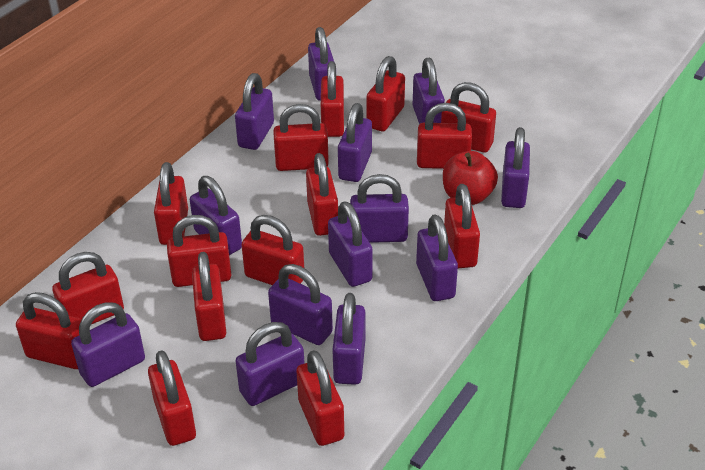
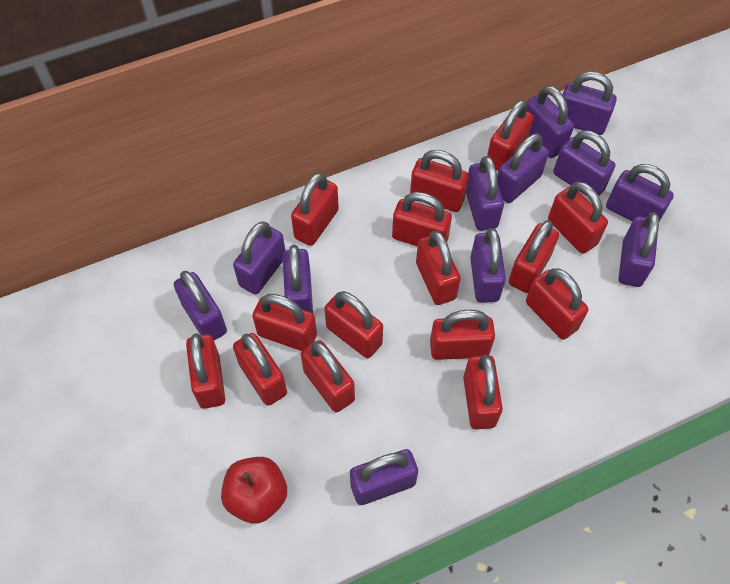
purple padlock: [71,302,145,387] [190,176,242,255] [235,73,274,150] [236,322,305,406] [268,264,333,345] [308,27,334,101] [328,201,373,287] [332,293,365,385] [338,103,372,182] [350,174,409,243] [413,58,445,124] [416,214,458,301] [501,127,530,208] = 13 -> [174,271,227,340] [233,222,286,295] [283,245,313,313] [350,449,418,505] [466,156,504,231] [470,228,506,303] [497,133,549,203] [526,86,574,158] [553,130,615,196] [558,71,617,135] [606,164,674,222] [619,212,659,287] = 12

